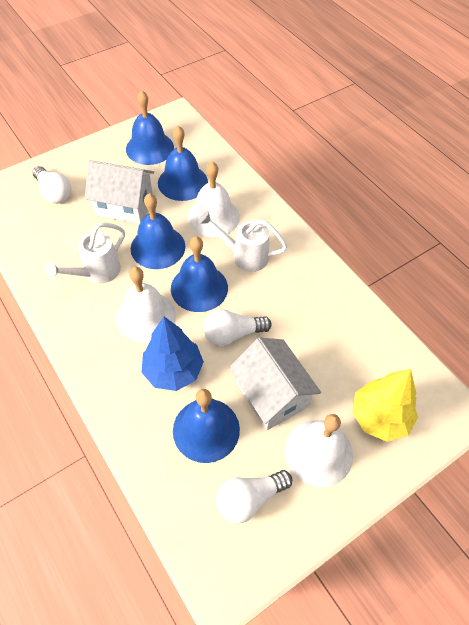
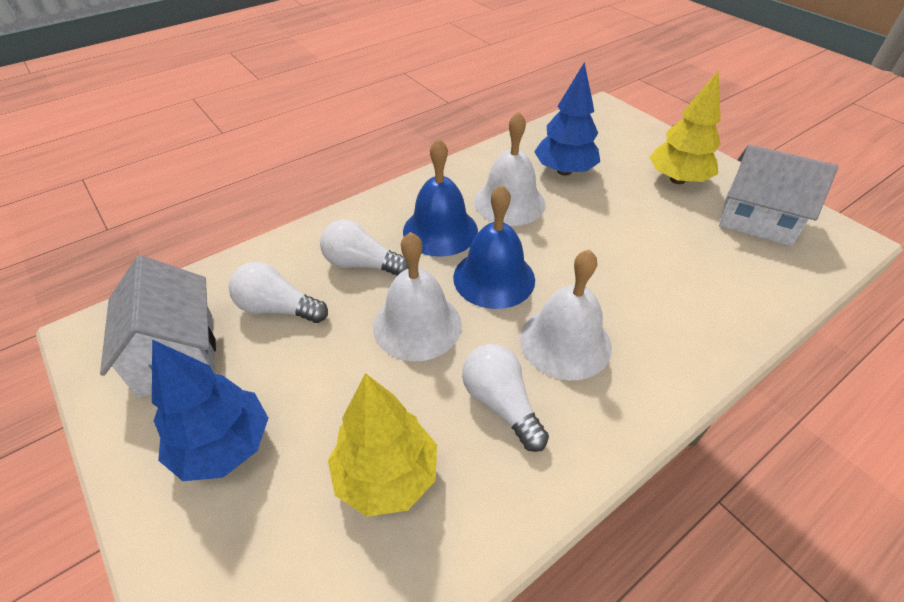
blue bell: [126,90,174,165] [131,193,185,269] [158,126,208,201] [171,236,228,312] [173,389,240,463] = 5 -> [403,138,478,257] [453,185,535,309] = 2
blue tree: [141,317,204,391] = 1 -> [152,339,268,481] [534,62,600,176] = 2
white watering can: [45,223,125,283] [198,211,288,272] = 2 -> none = 0
yellow tree: [352,369,418,442] = 1 -> [328,373,437,517] [649,70,721,184] = 2

